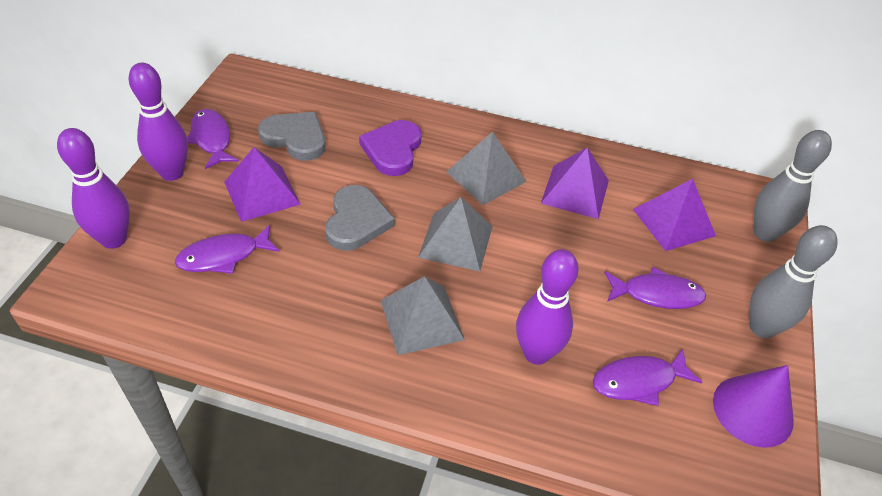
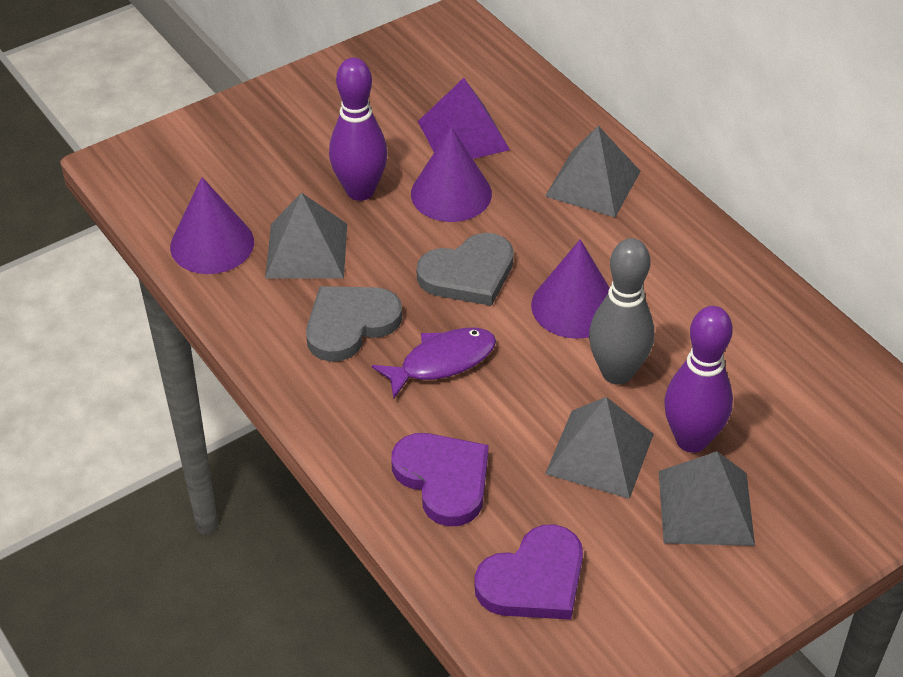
grey bowling pin: [750,225,838,338] [754,130,832,242] = 2 -> [589,238,654,385] = 1
grey pyramid: [381,276,465,355] [418,197,493,271] [446,132,526,205] = 3 -> [265,192,347,278] [545,126,641,217] [545,397,654,499] [659,451,755,546] = 4
purple bowling pin: [57,128,130,249] [129,63,188,181] [516,249,579,365] = 3 -> [329,58,388,201] [664,306,733,453] = 2
purple cone: [713,365,794,448] = 1 -> [170,177,254,274] [411,127,492,222] [531,239,609,339] = 3
purple fish: [175,225,280,274] [187,109,239,169] [593,349,702,406] [605,267,706,309] = 4 -> [372,328,496,399] = 1
purple heart: [359,120,422,176] = 1 -> [391,433,489,526] [474,524,583,620] = 2
purple pyramid: [224,147,301,222] [541,147,609,219] [633,179,716,251] = 3 -> [418,78,510,159] = 1

